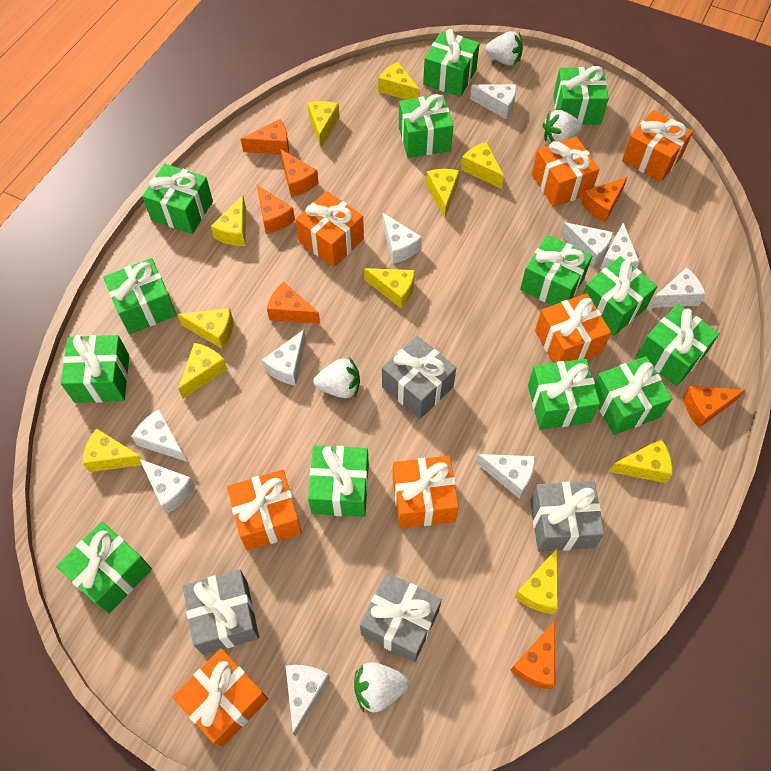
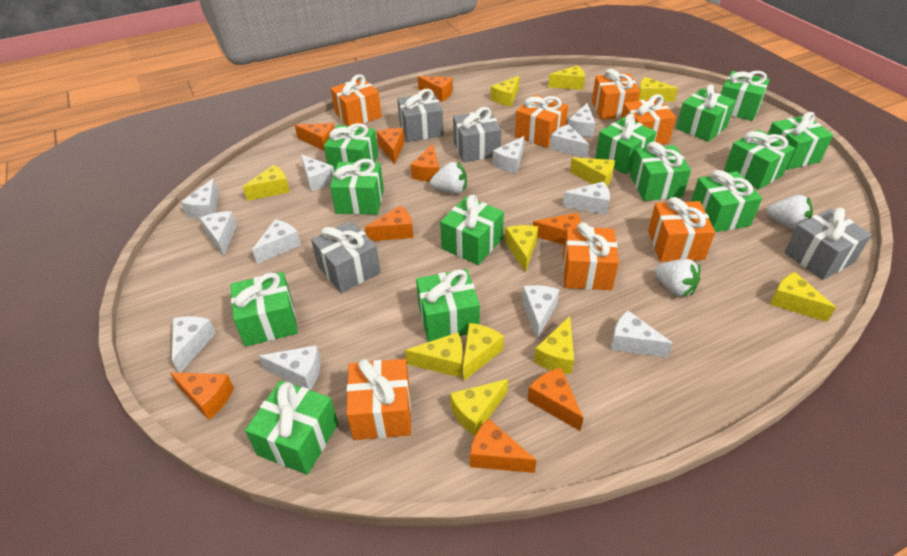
orange cheese: [241,119,289,155] [257,185,295,234] [267,282,320,324] [280,149,319,197] [510,621,555,689] [581,177,627,223] [683,386,745,428] = 7 -> [170,373,234,420] [295,123,334,151] [365,206,414,241] [376,128,405,164] [411,144,439,181] [418,76,453,102] [470,418,537,473] [527,368,583,431] [533,213,581,245] = 9
white cheese: [131,410,187,462] [140,459,195,514] [262,330,306,386] [286,665,330,736] [383,213,422,263] [470,84,516,119] [476,454,535,499] [560,222,613,267] [600,223,639,270] [649,268,706,308] = 10 -> [172,316,216,373] [181,178,219,219] [200,211,237,256] [252,219,301,264] [259,345,321,390] [301,154,334,191] [492,136,524,173] [522,285,560,339] [549,124,589,158] [562,182,610,215] [568,103,595,137] [611,310,673,357] = 12
white strawberry: [313,357,360,398] [354,662,409,712] [485,31,523,66] [542,110,582,143] = 4 -> [430,162,467,194] [654,259,701,297] [766,195,813,230] = 3

